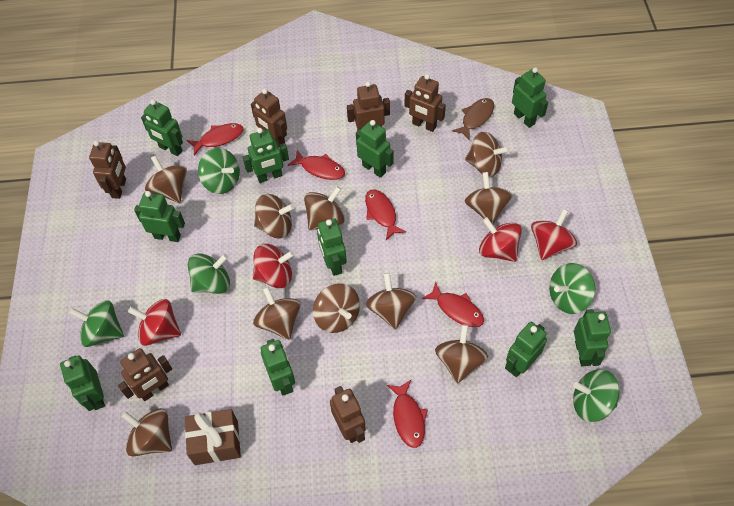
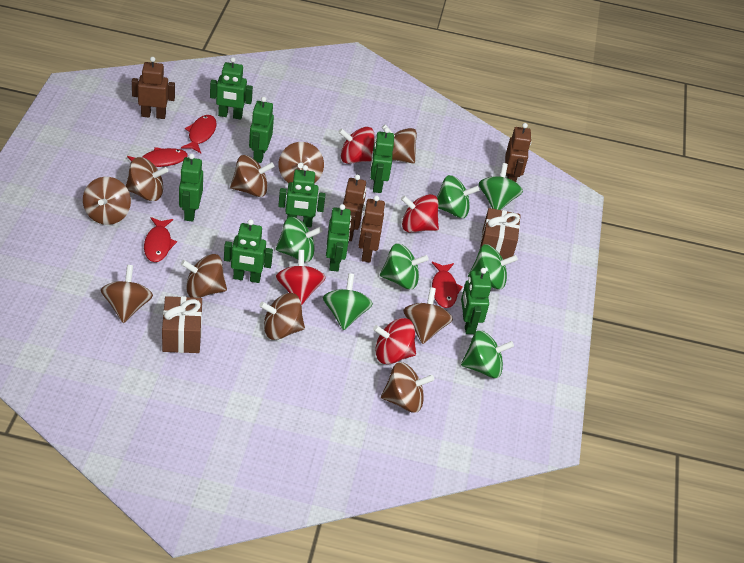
brown fish: [452,98,494,140] = 1 -> none = 0
brown gift: [185,409,241,465] = 1 -> [162,296,202,353] [480,208,521,260] = 2
brown robot: [89,141,126,199] [118,348,172,401] [251,89,287,146] [330,386,366,443] [347,82,390,131] [404,74,446,132] = 6 -> [132,57,175,119] [343,174,367,241] [358,196,385,263] [505,123,531,182] = 4
green robot: [60,356,105,411] [134,191,185,242] [141,99,183,156] [243,128,289,183] [261,339,295,395] [317,218,347,276] [356,120,394,178] [505,322,547,377] [512,67,548,128] [574,309,611,366] = 10 -> [179,153,203,222] [210,57,253,120] [224,219,273,283] [249,97,274,163] [278,165,325,227] [326,204,351,272] [370,128,394,193] [461,268,492,334] = 8
green spinning top: [69,300,124,347] [188,253,230,294] [198,148,240,194] [549,263,595,314] [573,369,620,422] = 5 -> [276,217,323,262] [323,273,373,330] [380,243,429,290] [437,175,479,218] [461,330,514,378] [468,244,518,290] [479,163,523,210] = 7
red fish: [187,123,244,155] [288,150,345,180] [365,189,406,240] [387,380,428,448] [422,282,484,327] = 5 -> [127,147,188,167] [144,217,177,262] [181,115,217,153] [432,262,463,308] = 4

